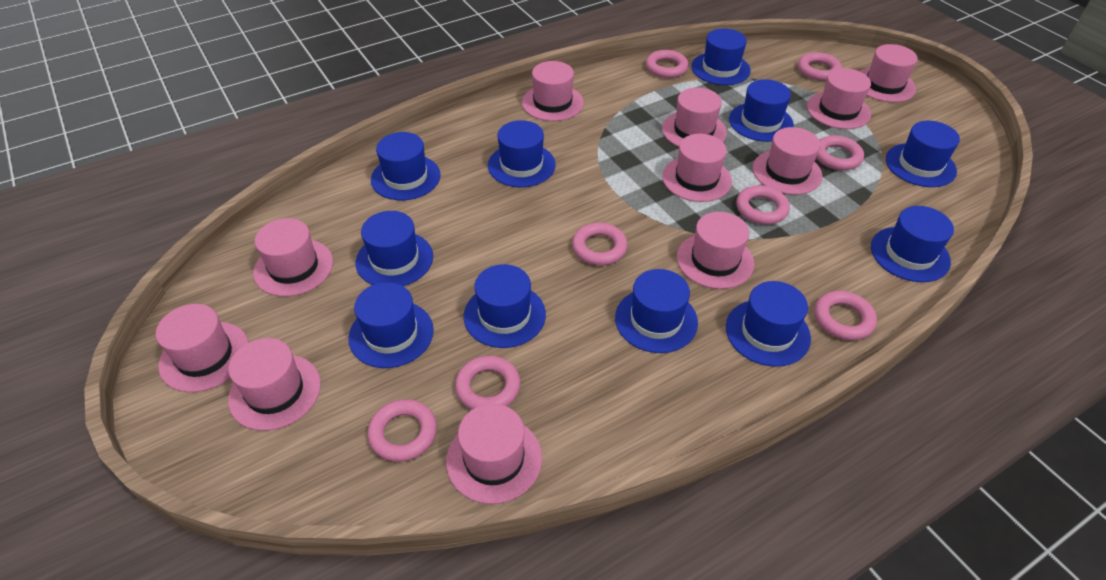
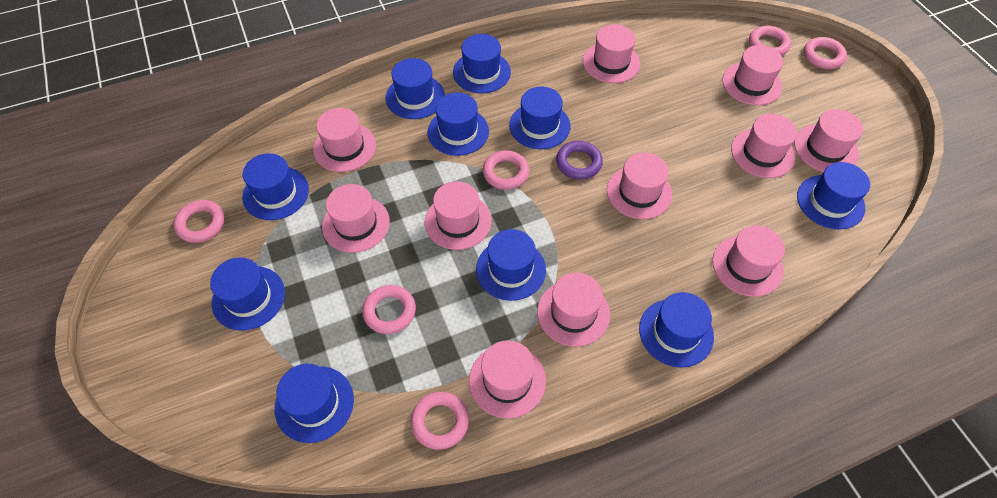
blue hat: [349,282,434,368] [356,211,433,286] [371,132,440,200] [464,264,546,348] [488,120,556,187] [615,269,698,353] [691,29,751,85] [726,281,811,367] [729,79,794,142] [871,206,954,282] [886,121,960,187] = 11 -> [210,257,285,331] [242,153,309,220] [275,364,354,443] [385,58,445,119] [428,92,489,156] [453,34,511,93] [476,229,546,301] [509,86,571,149] [639,292,714,368] [797,162,870,229] = 10
pink ring: [368,399,437,462] [455,356,520,410] [572,223,628,265] [646,50,689,78] [736,185,790,225] [798,52,842,81] [814,291,877,340] [816,135,864,170] = 8 -> [174,200,225,243] [362,285,416,334] [411,392,469,450] [483,150,530,190] [749,26,791,56] [804,37,847,69] = 6
purple ring: none = 0 -> [556,141,603,180] = 1

